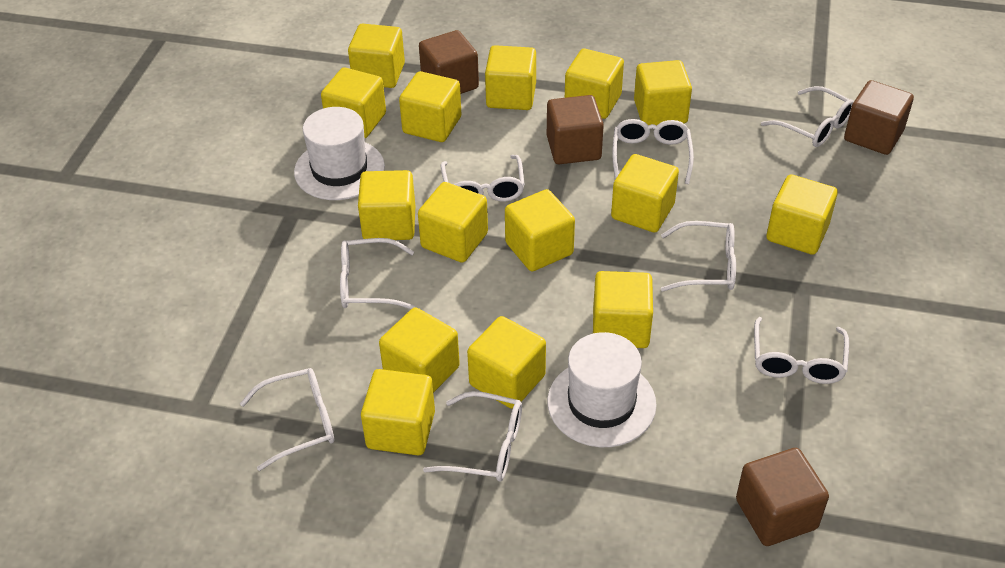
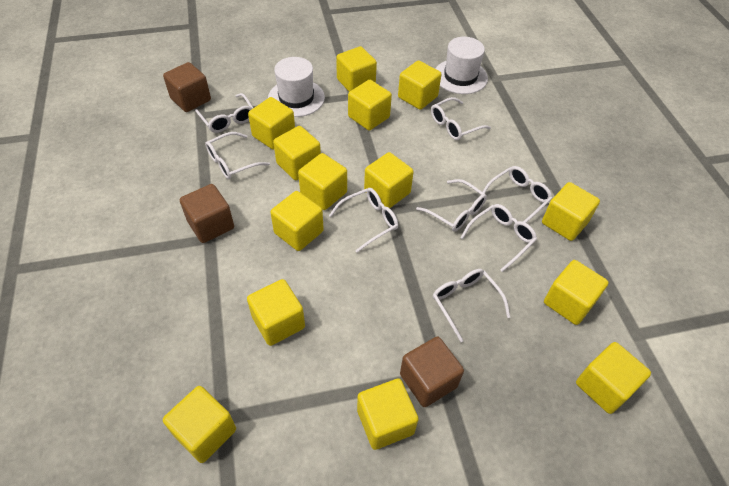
brown cube: [419,30,479,94] [547,95,604,164] [736,448,829,546] [844,80,914,155] = 4 -> [163,62,211,112] [180,184,234,243] [400,336,464,407] = 3
yellow cube: [321,67,386,138] [348,24,405,88] [358,170,415,240] [361,369,435,455] [379,307,460,393] [399,71,461,142] [418,182,488,263] [467,316,546,409] [485,45,536,110] [505,189,575,271] [565,49,624,119] [593,271,653,348] [611,154,679,233] [634,60,692,125] [766,174,838,255] = 15 -> [163,386,236,463] [247,279,305,346] [248,97,295,150] [270,191,324,251] [273,126,321,180] [298,153,347,210] [336,46,377,92] [348,80,392,130] [357,378,419,450] [364,152,414,208] [398,60,442,110] [542,182,600,241] [544,260,609,325] [576,342,651,414] = 14

